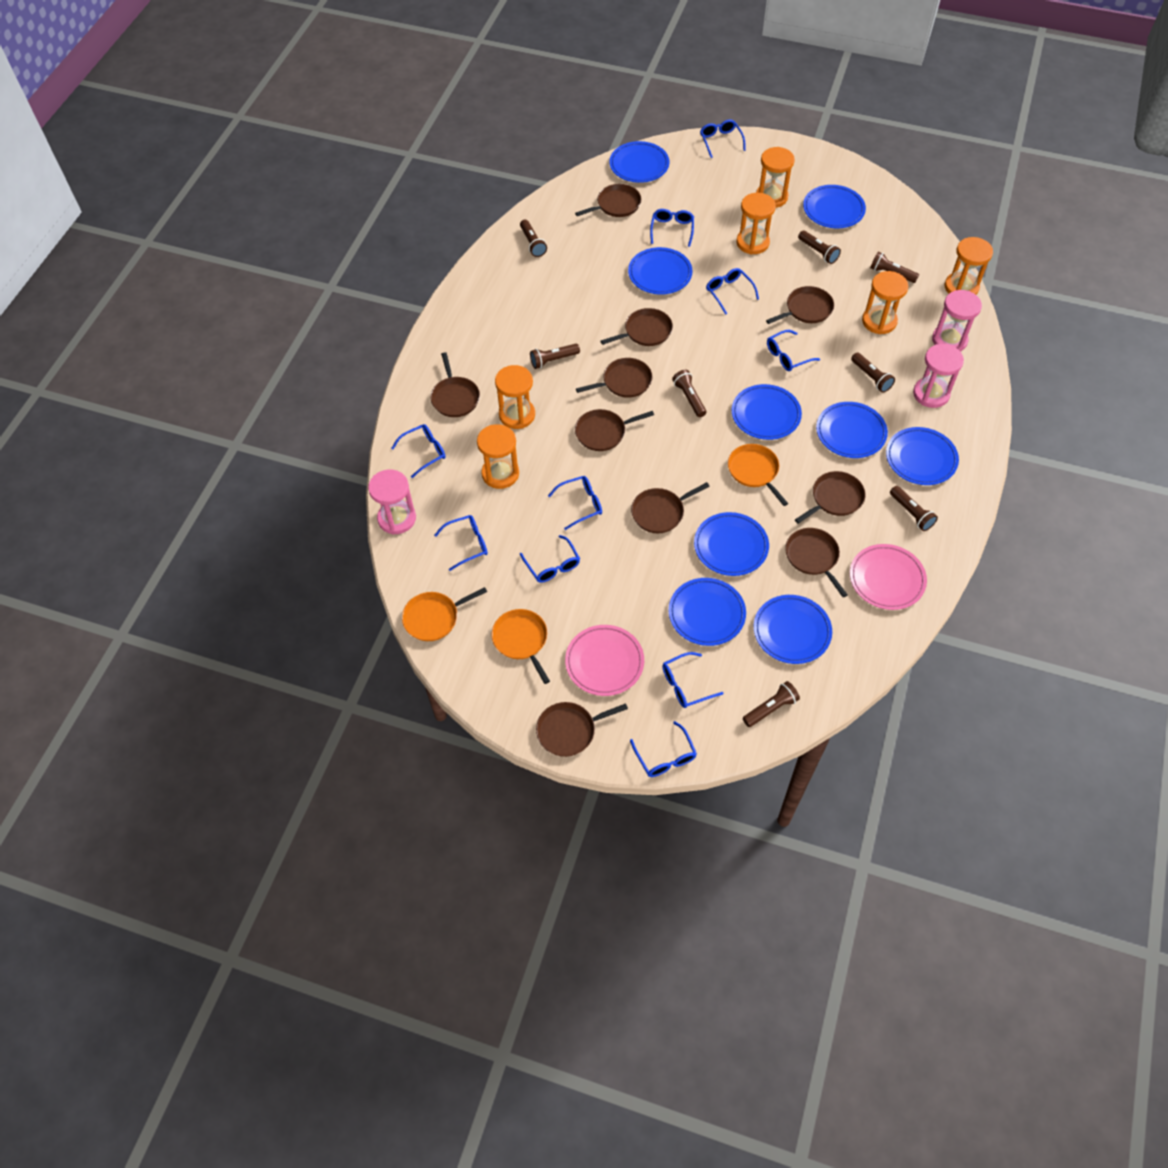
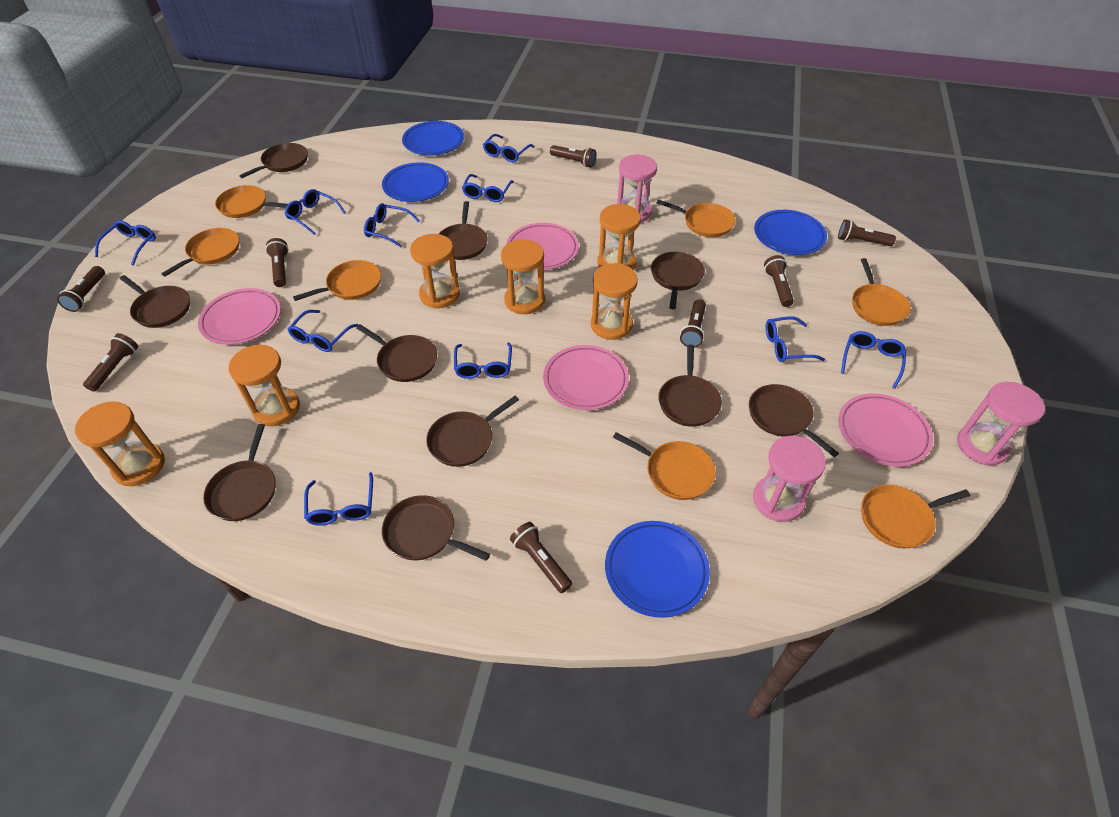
blue plate: [609,141,670,183] [628,247,693,295] [668,578,746,646] [694,512,769,576] [732,384,802,440] [754,595,832,664] [803,185,866,228] [816,402,888,458] [886,427,959,485] = 9 -> [382,162,449,202] [402,121,464,155] [605,521,710,618] [754,210,827,255] = 4
orange pan: [402,587,487,641] [492,609,550,684] [728,444,788,506] = 3 -> [161,228,239,277] [215,185,288,218] [293,260,381,301] [613,432,716,500] [657,199,736,237] [852,258,911,326] [861,485,970,548] = 7
pink plate: [565,625,644,696] [850,544,927,610] = 2 -> [198,288,281,345] [506,223,579,270] [543,345,629,410] [838,393,933,467] = 4

